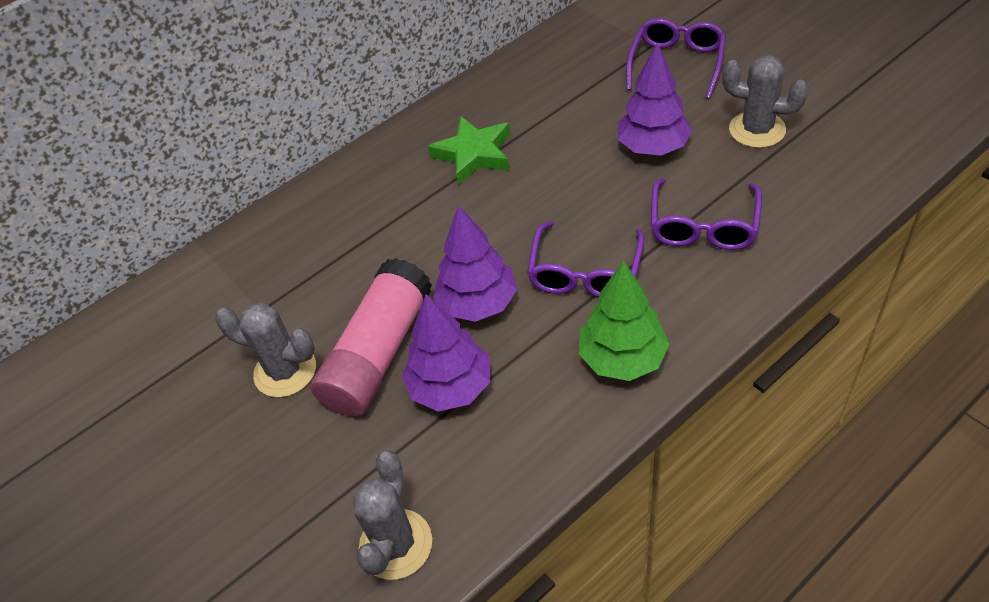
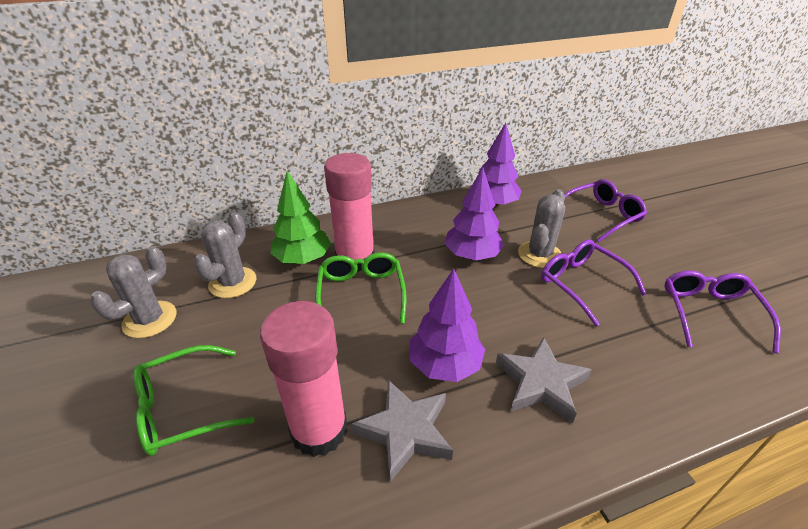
green glasses: none = 0 -> [133,345,255,456] [315,252,407,324] = 2
green star: [428,116,510,185] = 1 -> none = 0
grey star: none = 0 -> [351,380,453,482] [496,337,592,424] = 2
pink glue stick: [311,258,432,417] = 1 -> [260,301,347,457] [324,153,375,272] = 2

